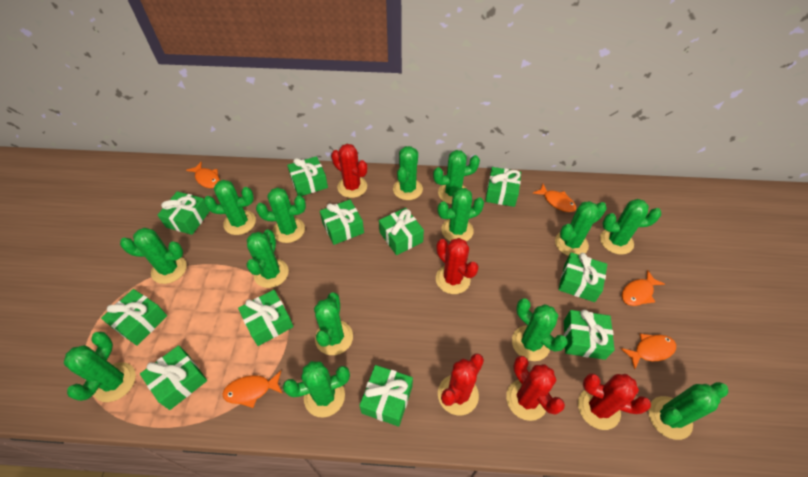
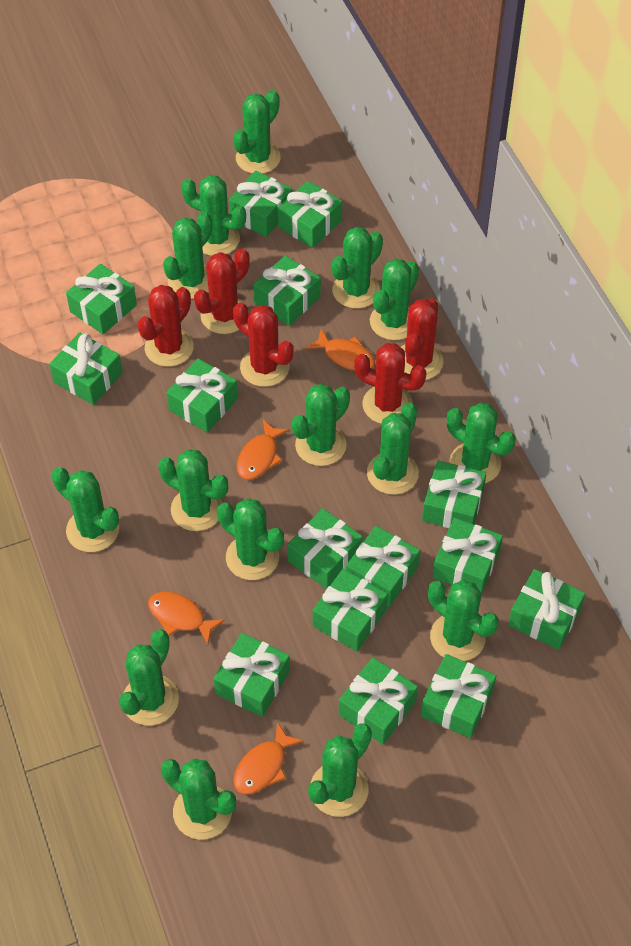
green cactus: [64,332,136,402] [120,228,187,284] [204,180,256,235] [247,229,289,288] [256,187,306,243] [283,361,350,417] [314,293,353,355] [393,146,423,200] [433,150,480,204] [438,188,484,241] [512,298,568,361] [555,201,607,256] [600,199,661,255] [648,382,728,440] = 14 -> [52,467,119,552] [119,629,179,726] [158,449,228,531] [161,758,236,840] [163,212,212,299] [181,175,246,256] [217,498,284,580] [233,90,280,174] [291,384,350,466] [308,723,372,817] [331,227,383,309] [367,403,419,495] [370,259,419,340] [428,580,499,661] [447,403,516,483] = 15
green gift: [101,289,167,346] [140,345,207,410] [158,191,210,235] [238,290,294,346] [287,156,328,196] [320,200,364,245] [359,365,413,427] [379,208,424,255] [485,167,521,207] [558,253,607,302] [564,310,615,360] = 11 -> [49,332,123,405] [66,264,137,334] [167,358,238,433] [213,633,290,717] [229,171,292,237] [253,255,321,326] [278,181,342,248] [287,508,363,589] [313,569,388,651] [339,657,418,744] [346,526,420,607] [421,654,496,738] [422,460,487,528] [432,518,503,595] [508,569,586,650] = 15
orange fish: [186,162,220,188] [222,371,283,408] [533,184,576,212] [621,334,676,370] [622,270,665,306] = 5 -> [148,592,225,645] [233,722,304,795] [237,420,290,480] [306,329,375,371] = 4

